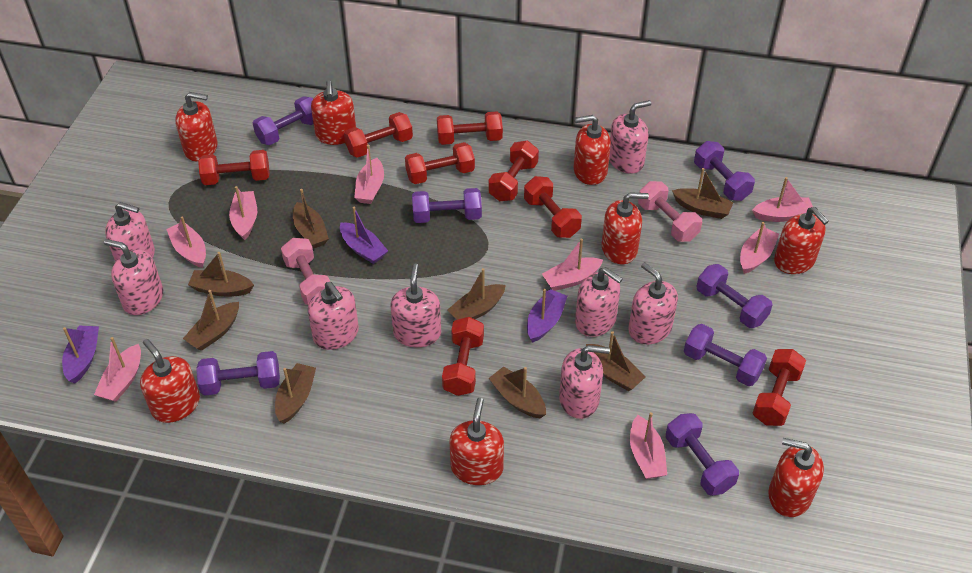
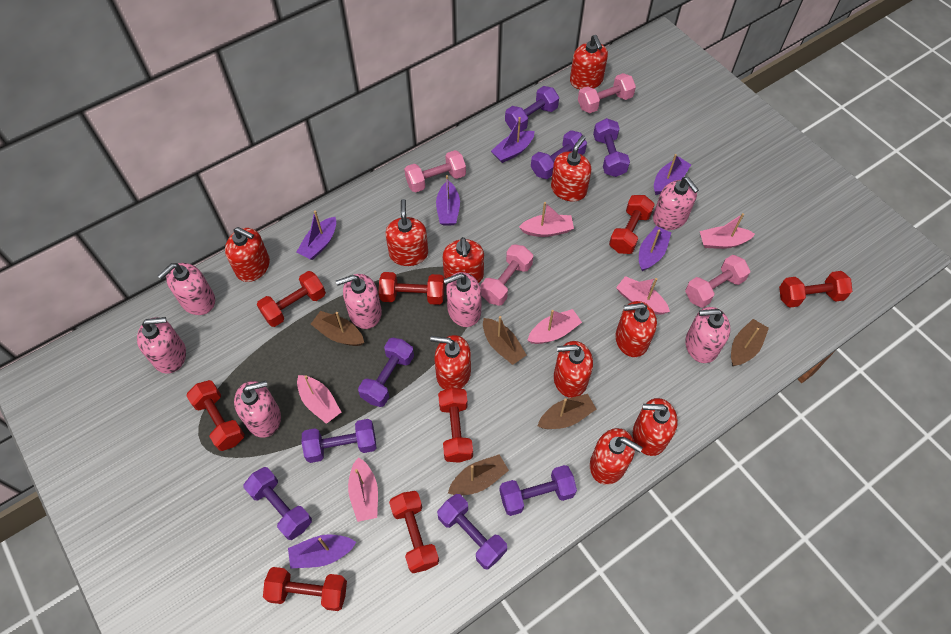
brown boat: [183,290,239,351] [188,252,254,297] [275,363,316,424] [293,189,329,248] [447,268,506,320] [489,366,546,418] [586,331,645,391] [672,168,734,219] = 8 -> [311,311,364,346] [448,454,509,495] [483,316,527,365] [538,394,596,429] [731,319,769,366] = 5
pink boat: [94,337,141,402] [166,216,206,268] [229,186,257,240] [354,145,384,204] [542,239,603,291] [630,412,667,479] [740,222,779,274] [752,177,813,222] = 8 -> [297,375,341,424] [348,457,378,522] [519,202,574,237] [527,309,582,344] [616,276,670,315] [700,213,755,249] = 6
pink dumbbell: [281,238,331,305] [638,181,702,242] = 2 -> [404,150,466,193] [481,244,533,306] [578,73,636,113] [685,255,750,308] = 4
pink soap dispenser: [104,239,163,315] [105,202,155,262] [308,282,359,350] [390,263,441,347] [559,345,610,419] [575,267,623,337] [609,100,651,174] [628,262,678,344] = 8 -> [137,317,186,374] [158,263,215,315] [234,381,281,438] [336,274,382,329] [443,272,482,327] [653,177,699,230] [685,307,731,363] = 7
purple boat: [62,326,99,384] [340,207,388,264] [527,289,567,342] = 3 -> [288,535,356,569] [297,211,336,260] [436,175,460,225] [491,117,535,163] [639,226,671,271] [654,154,691,195] = 6
purple dumbbell: [196,351,280,396] [253,96,313,145] [412,188,482,223] [666,413,739,496] [684,324,767,386] [694,141,755,201] [696,264,773,328] = 7 -> [243,467,312,540] [302,419,376,463] [358,338,414,407] [437,494,507,569] [499,465,577,516] [505,86,559,132] [531,130,587,179] [593,118,630,177] = 8
red soap dispenser: [140,339,200,423] [175,92,218,161] [311,80,356,145] [450,398,504,485] [574,115,611,185] [601,192,649,264] [768,438,824,517] [774,207,829,274] = 8 -> [225,227,270,282] [385,199,428,266] [430,335,471,390] [443,237,484,283] [551,135,591,202] [554,341,593,398] [570,35,608,89] [590,428,643,485] [615,301,657,357] [633,398,678,456] = 10

